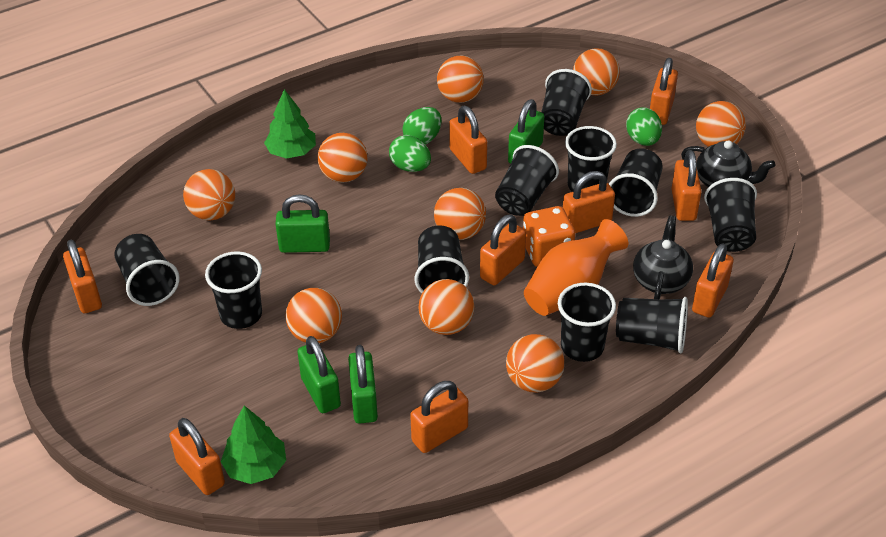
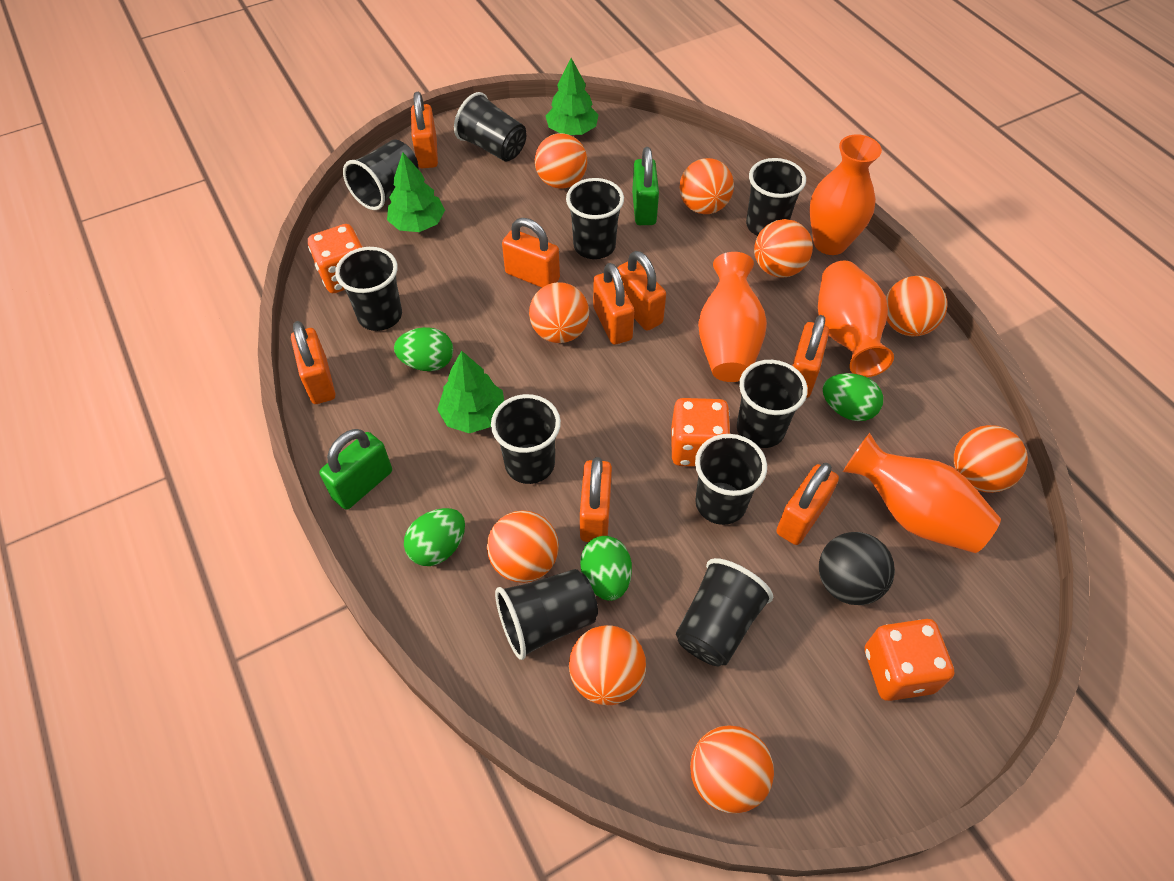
black ball: none = 0 -> [819,532,895,605] = 1
black teapot: [633,216,693,299] [681,140,775,187] = 2 -> none = 0
green egg: [389,135,431,172] [402,107,442,145] [626,107,662,146] = 3 -> [394,327,453,371] [404,508,465,566] [580,536,632,601] [823,373,883,421] = 4
green padlock: [275,194,330,253] [297,336,341,413] [348,345,378,424] [508,99,544,164] = 4 -> [319,429,392,510] [632,147,659,225] = 2
green tree: [221,406,286,484] [264,89,316,158] = 2 -> [387,152,445,232] [437,351,504,433] [546,58,598,135] = 3
orange dice: [523,206,575,267] = 1 -> [308,224,362,293] [671,398,730,467] [865,619,955,701] = 3
orange padlock: [63,240,102,313] [169,418,225,495] [410,381,468,453] [449,106,487,174] [480,215,526,285] [563,171,615,233] [650,58,678,125] [671,150,702,221] [692,243,734,318] = 9 -> [291,321,335,404] [411,92,438,168] [502,218,560,288] [580,457,612,542] [593,263,634,345] [618,251,666,331] [776,463,839,545] [792,315,829,398] = 8
orange vase: [524,219,628,316] = 1 -> [698,252,767,382] [809,134,882,255] [818,261,894,377] [843,433,1001,553] = 4

